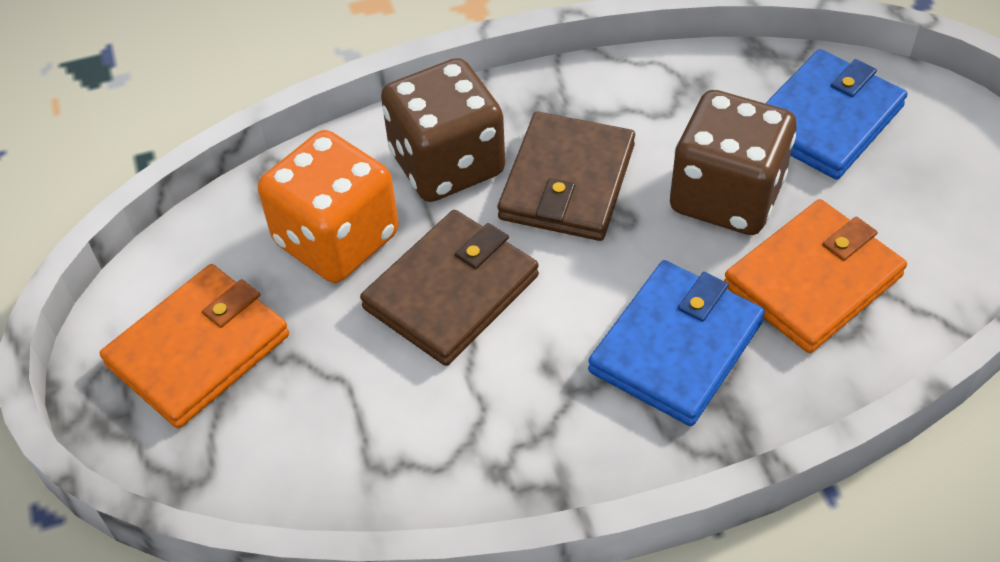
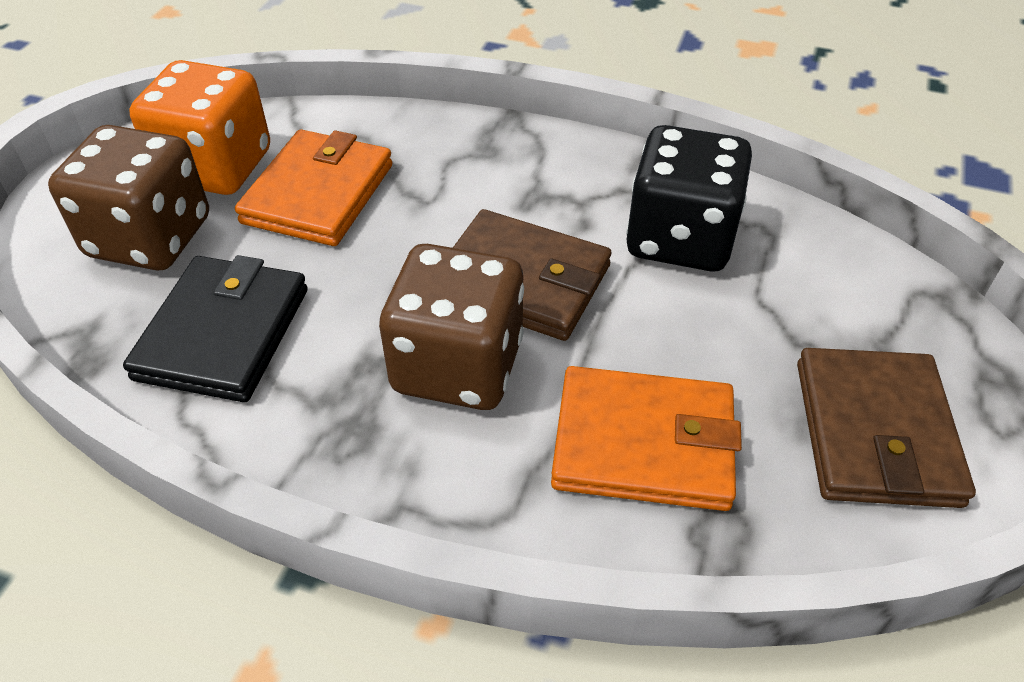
black dice: none = 0 -> [626,125,752,271] = 1
black wallet: none = 0 -> [123,255,308,402] = 1
blue wallet: [588,260,765,426] [765,49,908,180] = 2 -> none = 0

